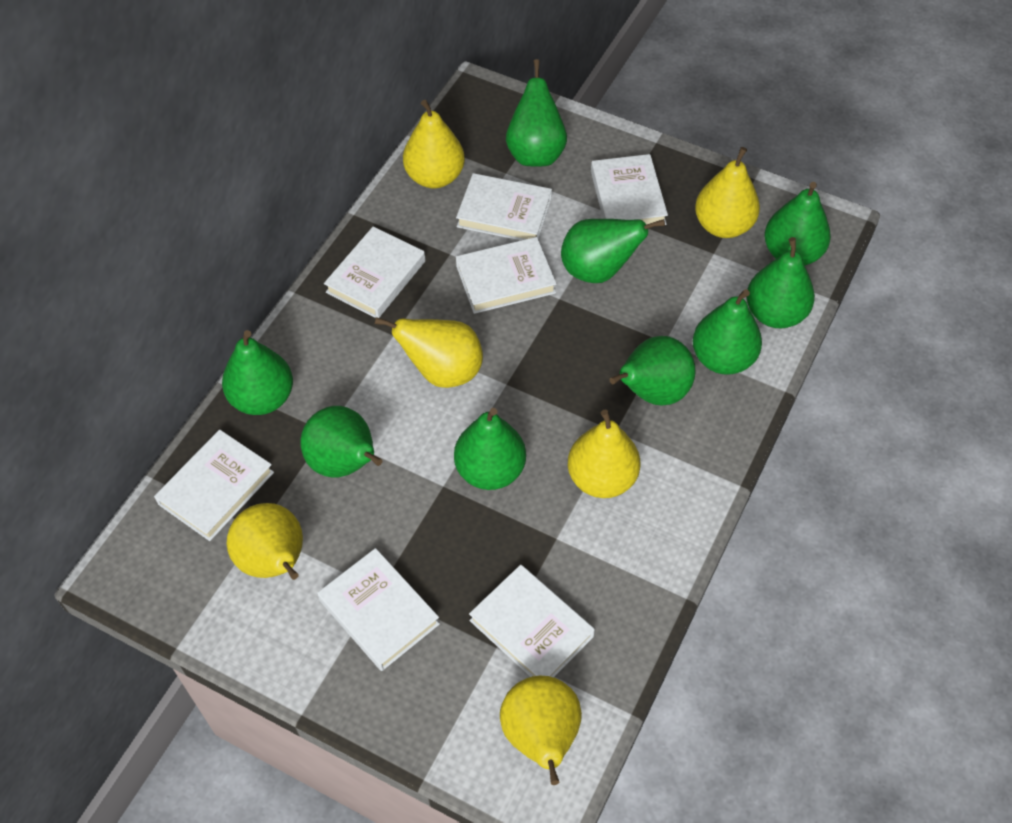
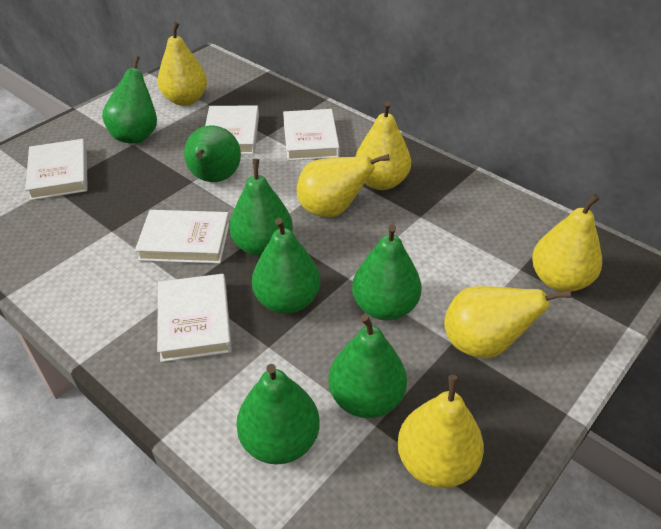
green pear: [222,330,293,415] [300,406,382,478] [454,408,526,490] [506,59,567,166] [561,219,665,283] [609,336,696,405] [693,289,762,375] [746,237,815,328] [764,182,831,266] = 9 -> [102,55,157,143] [184,126,241,182] [229,159,293,257] [236,364,320,464] [252,218,320,314] [329,314,407,418] [352,224,421,320] = 7
white book: [154,430,274,541] [317,548,440,671] [324,226,425,318] [456,173,552,241] [456,237,557,314] [469,565,595,677] [591,154,668,225] = 7 -> [25,139,88,200] [135,210,230,264] [157,274,232,362] [205,105,259,154] [283,109,340,161] = 5

